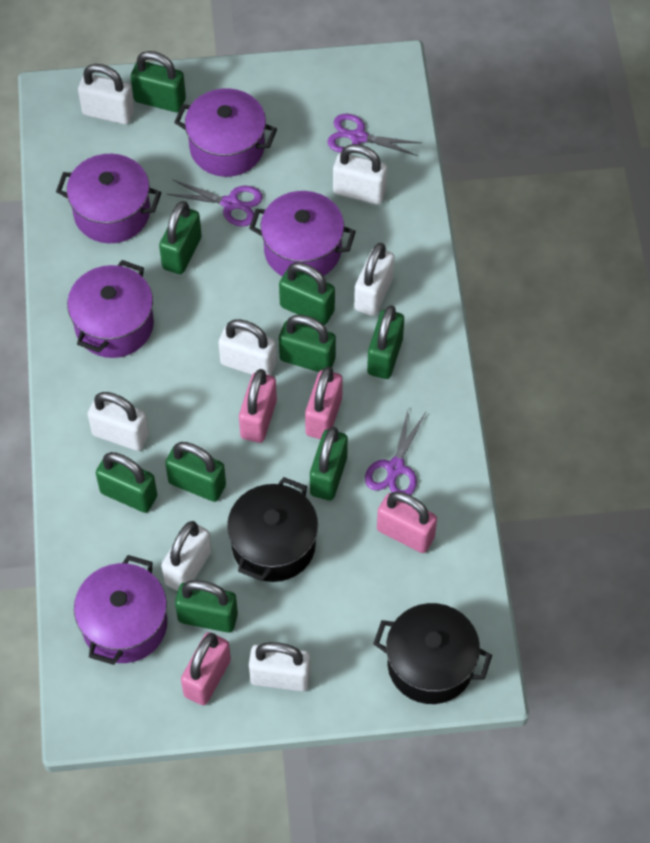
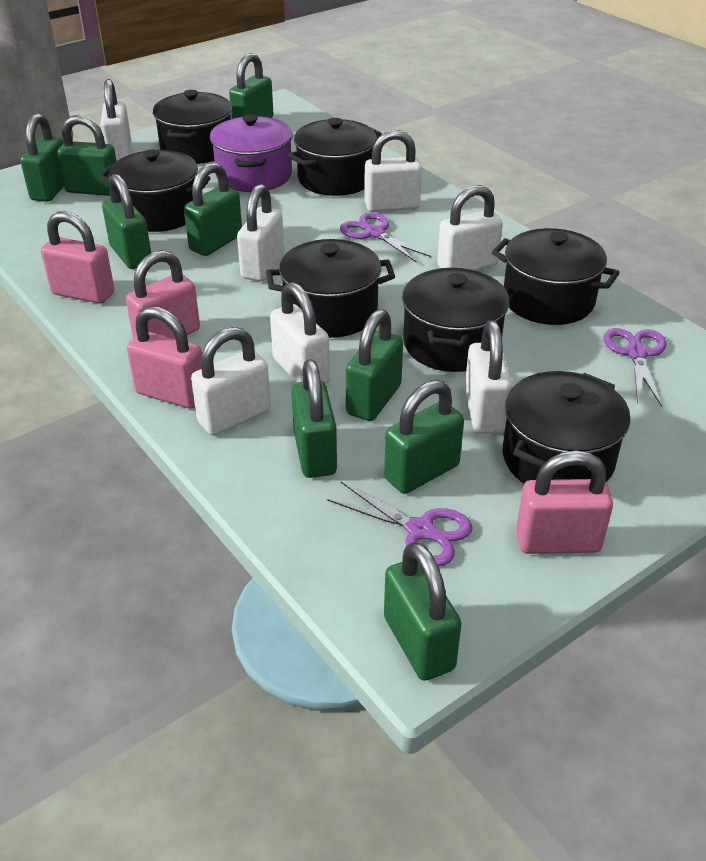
black pot: [227,477,318,582] [373,603,492,704] = 2 -> [99,149,210,232] [153,90,232,164] [266,239,395,338] [287,118,382,196] [402,268,509,372] [492,228,620,325] [503,371,631,483] = 7
purple pot: [56,154,161,243] [67,260,154,358] [74,555,167,665] [174,89,277,177] [249,191,356,276] = 5 -> [210,115,293,192] = 1

